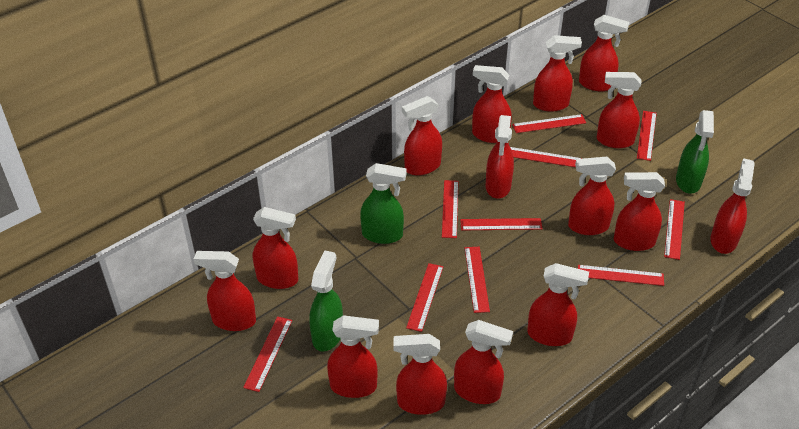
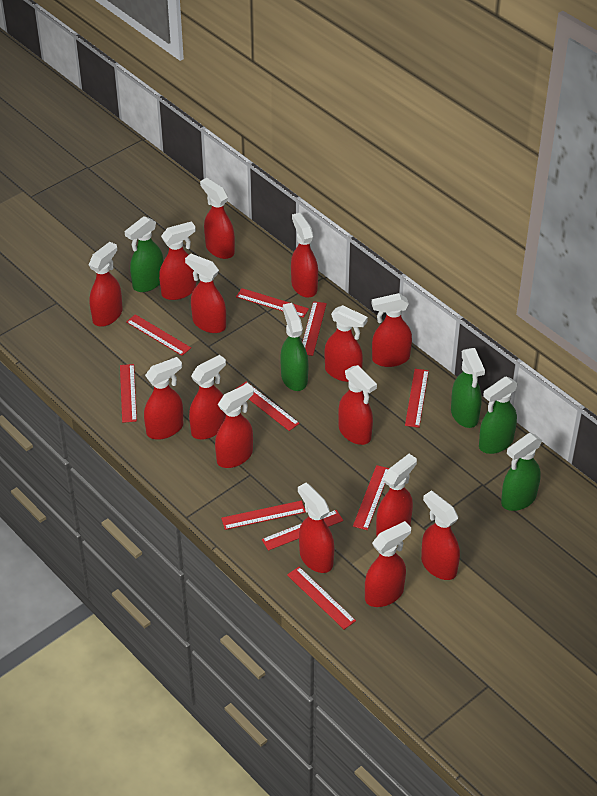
green spray bottle: [309,250,343,352] [360,163,407,244] [676,110,714,194] = 3 -> [125,216,164,292] [280,303,308,391] [451,348,485,428] [479,376,518,454] [501,433,542,511] = 5

